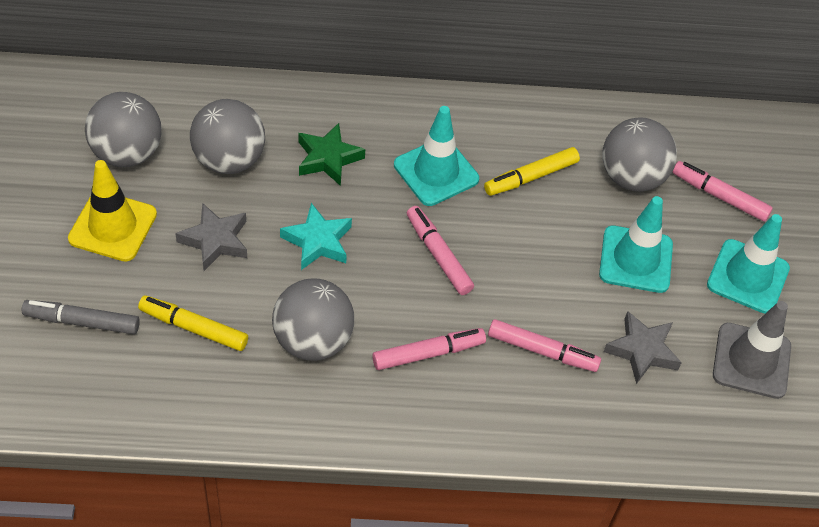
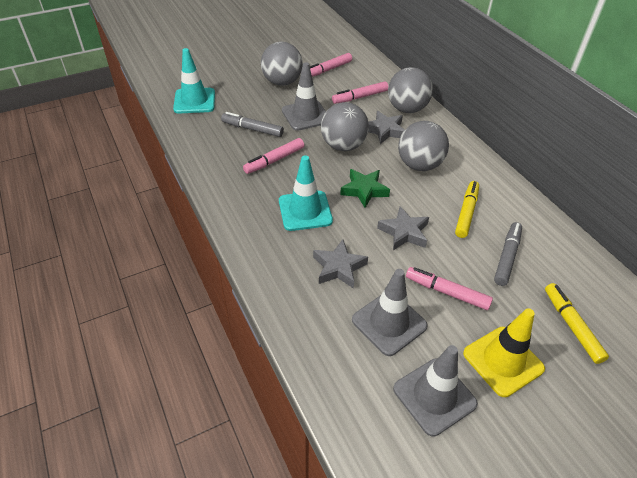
grey marker: [22,300,140,334] = 1 -> [221,112,284,137] [494,222,522,286] = 2
grey star: [175,203,247,271] [604,311,682,384] = 2 -> [313,240,368,289] [368,111,405,144] [377,206,429,250] = 3
grey traffic cone: [713,301,791,399] = 1 -> [282,62,326,131] [352,269,428,356] [393,345,478,437] = 3
turquoise star: [280,203,352,270] = 1 -> none = 0
turquoise traffic cone: [394,106,479,206] [599,196,673,293] [707,214,790,314] = 3 -> [173,48,215,113] [279,155,333,231] = 2

